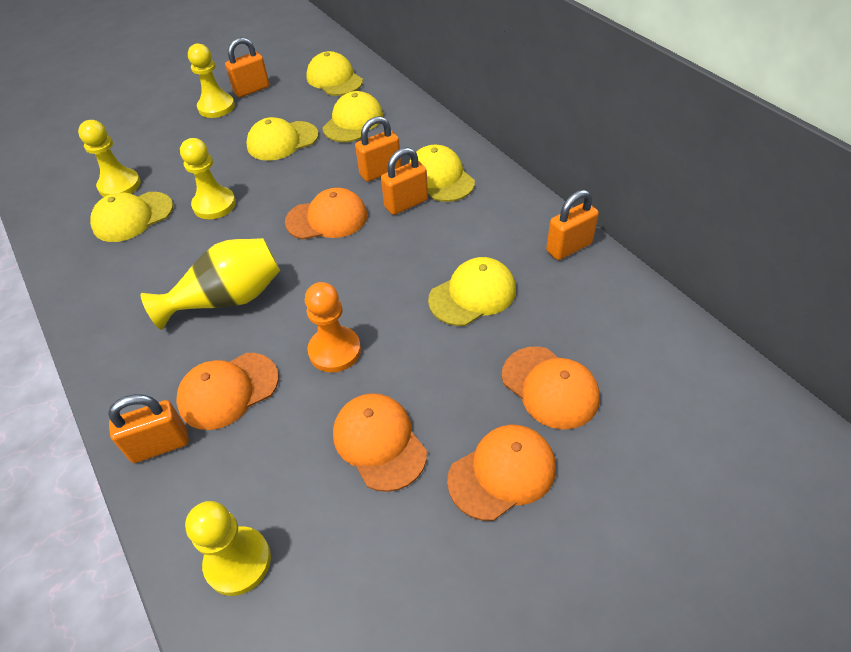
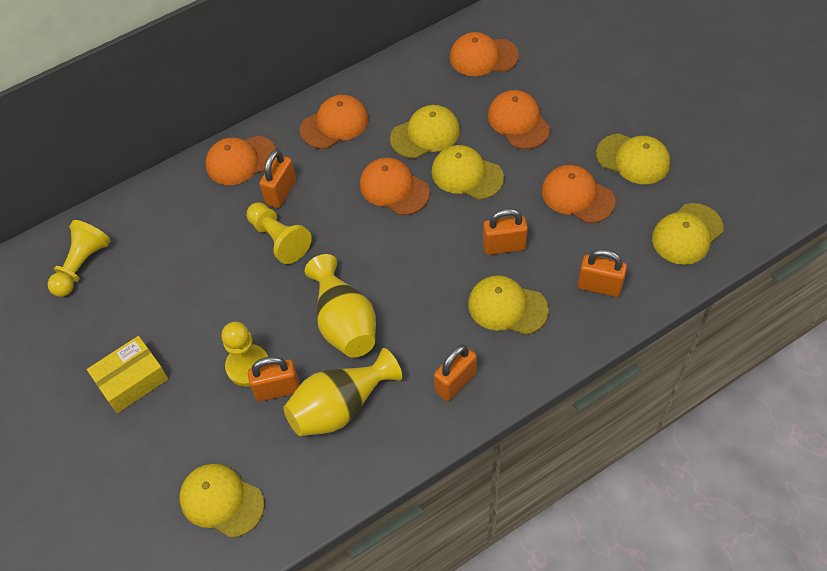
orange cap: [176,353,279,430] [285,188,367,240] [333,393,427,492] [447,425,556,521] [502,346,600,429] = 5 -> [205,136,277,185] [300,95,368,149] [360,158,430,215] [450,32,519,76] [488,90,550,149] [542,165,616,223] = 6
orange pawn: [305,282,361,372] = 1 -> none = 0
yellow box: none = 0 -> [87,336,168,413] = 1
yellow pawn: [78,120,141,197] [180,138,236,219] [185,501,271,596] [188,43,235,118] = 4 -> [48,220,111,297] [221,322,268,386] [247,202,312,264] = 3
yellow vase: [141,238,280,330] = 1 -> [283,348,402,436] [305,254,376,358] = 2

